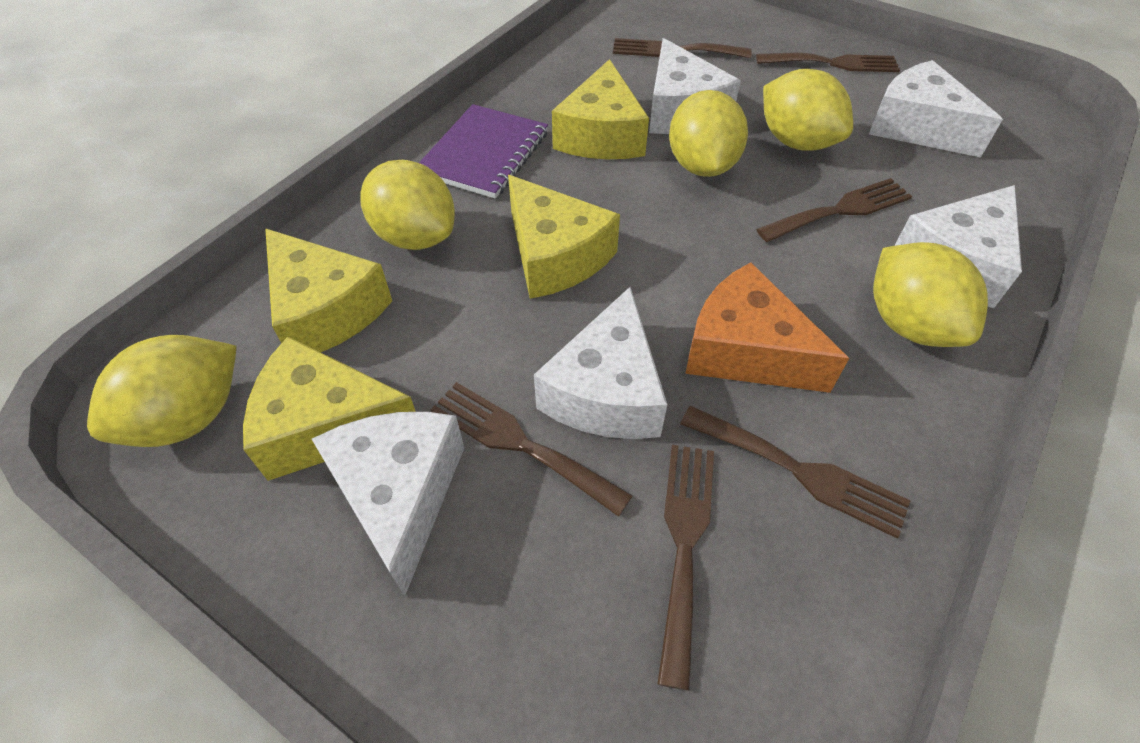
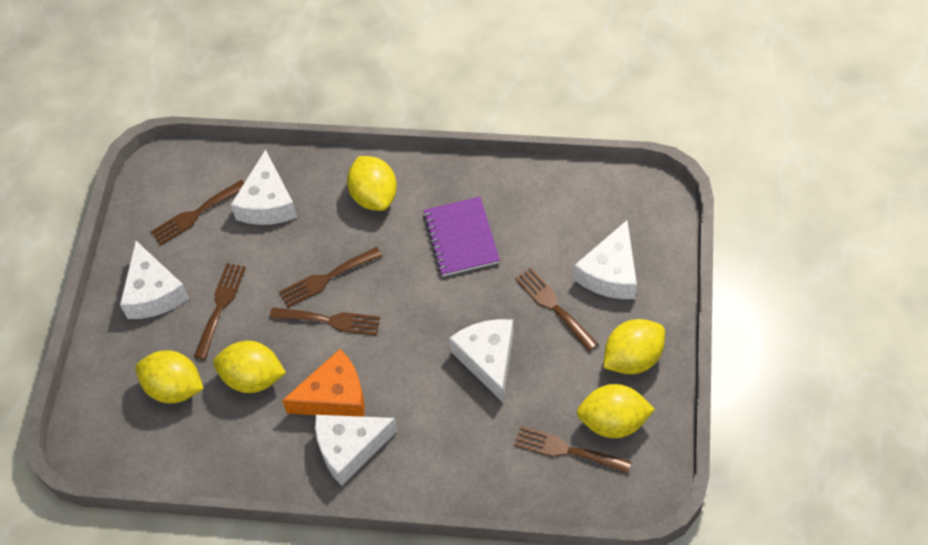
yellow cheese: [243,337,416,481] [265,228,392,352] [508,175,620,299] [552,59,649,159] = 4 -> none = 0

